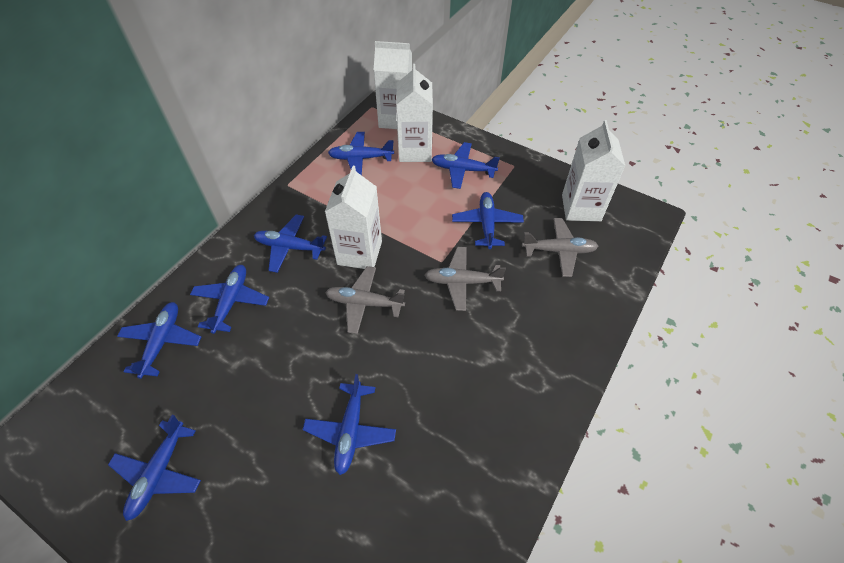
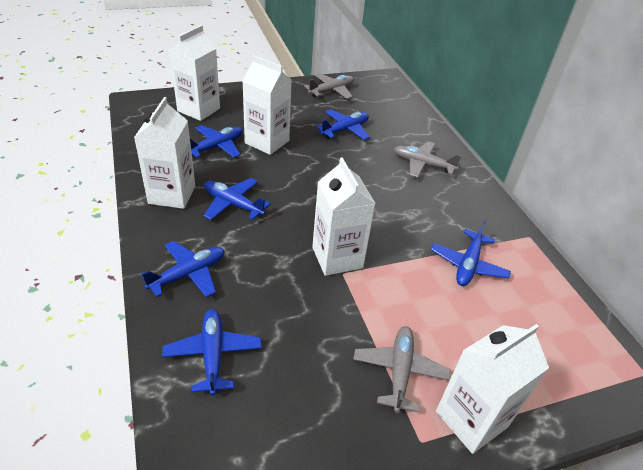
blue plane: [108,415,201,521] [117,302,201,379] [190,265,269,334] [254,215,327,273] [303,374,396,475] [328,132,394,175] [431,142,500,189] [452,192,524,249] = 8 -> [141,241,225,298] [162,309,262,396] [190,125,243,158] [204,178,271,220] [316,109,370,140] [431,220,511,286] = 6
white carton: [325,166,382,269] [374,41,412,129] [396,64,433,162] [562,120,625,221] = 4 -> [134,97,195,209] [169,25,220,121] [242,55,292,155] [312,157,376,276] [436,324,549,454] = 5

